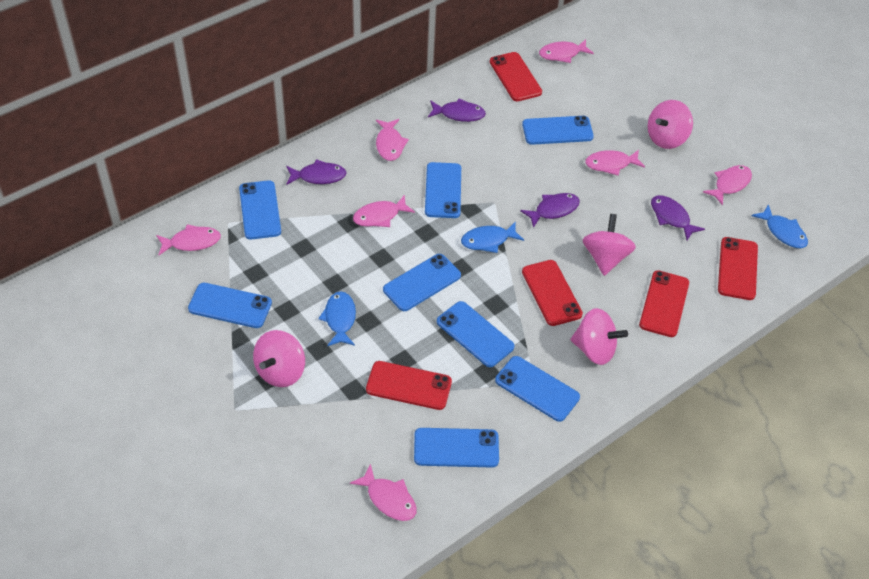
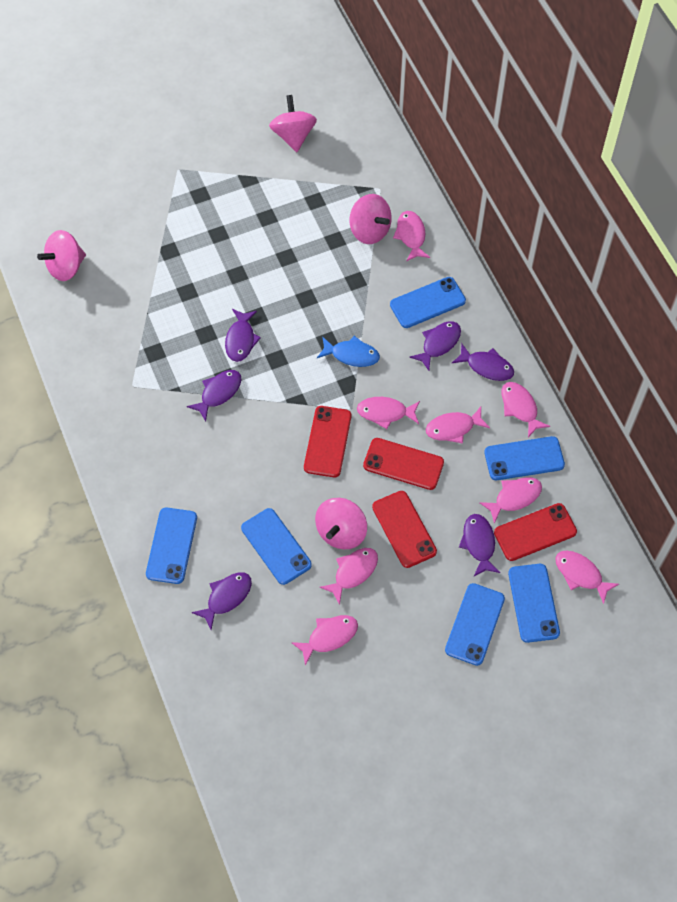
blue fish: [318,291,356,346] [461,221,524,253] [751,204,808,248] = 3 -> [317,336,380,367] = 1
blue phone: [188,283,272,328] [239,180,281,240] [383,254,461,311] [414,428,499,468] [425,162,461,218] [437,301,515,367] [495,356,580,422] [522,116,594,145] = 8 -> [146,507,197,584] [241,508,312,585] [390,277,466,328] [445,583,505,666] [484,436,565,480] [508,564,560,643] = 6
pink fish: [156,224,221,255] [350,463,417,521] [353,195,415,227] [376,119,409,161] [539,39,594,63] [585,150,645,176] [703,165,752,205] = 7 -> [291,615,358,666] [320,548,378,605] [357,397,420,429] [393,211,430,262] [426,407,490,444] [479,477,542,524] [502,382,550,437] [555,550,619,604] = 8
purple fish: [287,159,347,185] [428,98,486,122] [520,193,580,228] [651,195,705,240] = 4 -> [187,370,242,421] [192,572,252,630] [225,309,261,362] [409,321,461,371] [452,343,514,381] [459,514,500,576] = 6
red phone: [366,361,452,410] [490,52,542,101] [522,260,583,326] [639,270,689,337] [718,237,758,300] = 5 -> [304,406,351,477] [363,438,444,490] [372,491,437,568] [494,503,577,561] = 4

